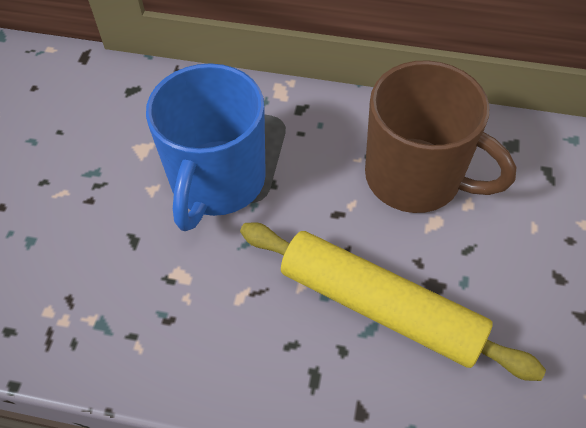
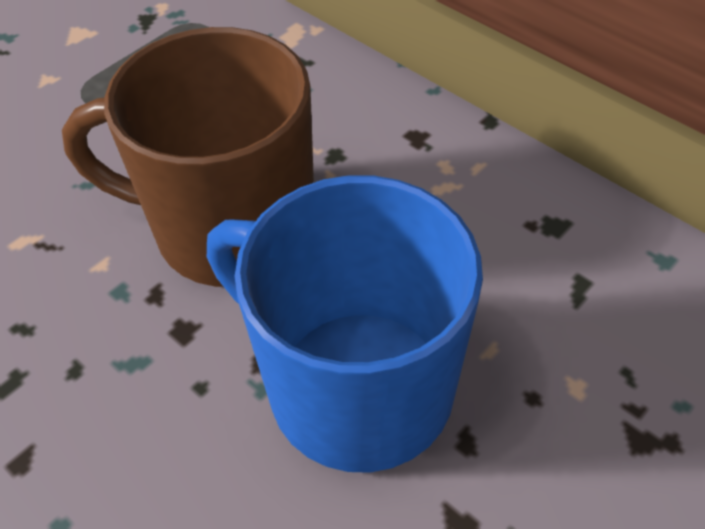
yellow rolling pin: [240,222,546,381] = 1 -> none = 0

